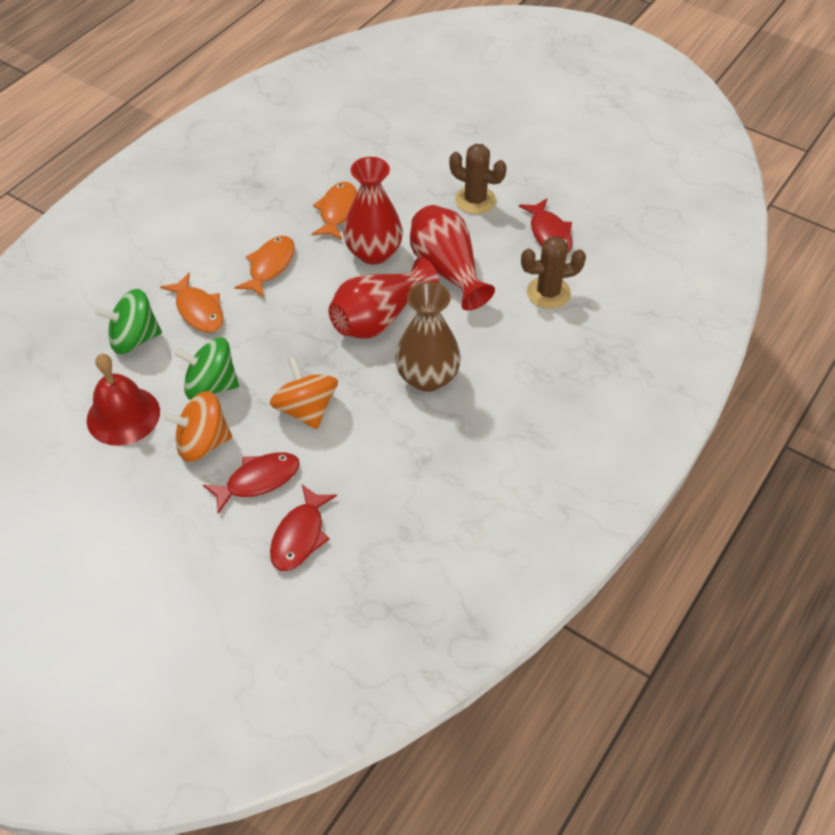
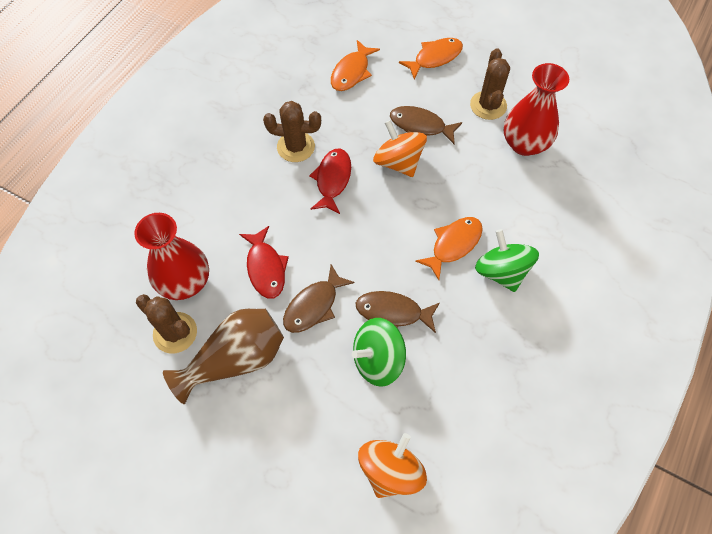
brown cactus: [449,144,507,214] [521,236,586,309] = 2 -> [136,294,197,353] [263,101,321,162] [470,48,510,120] = 3
brown fish: none = 0 -> [283,264,355,333] [356,291,440,333] [390,106,462,144] = 3
red bell: [87,354,160,446] = 1 -> none = 0
red fish: [203,452,300,514] [270,485,337,571] [519,198,572,253] = 3 -> [239,226,289,299] [309,148,351,214] = 2
red vase: [329,257,439,338] [343,157,403,265] [410,205,495,311] = 3 -> [134,213,209,300] [503,63,569,156] = 2

